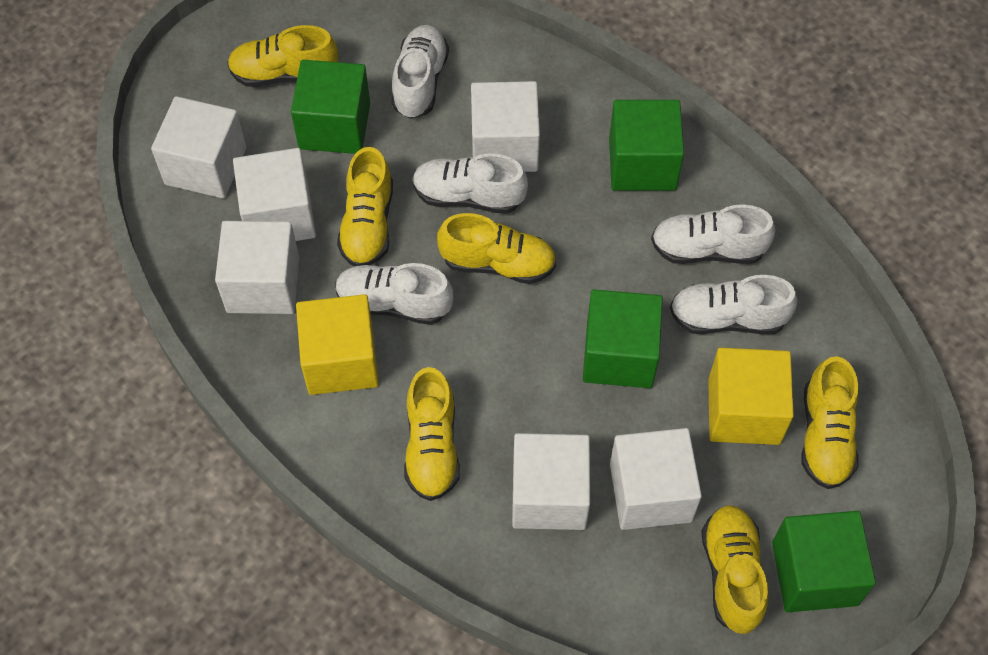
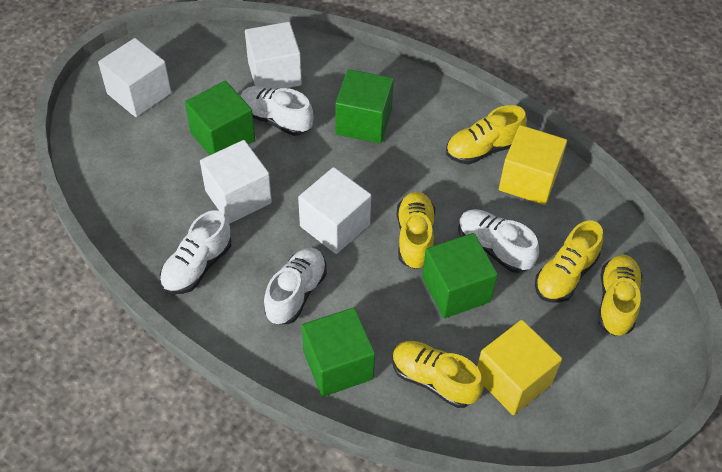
white cube: [151,96,246,198] [215,221,299,314] [233,148,316,241] [471,81,540,172] [512,433,590,530] [610,428,702,530] = 6 -> [98,38,171,117] [200,140,272,224] [245,22,302,89] [298,167,371,254] = 4
white shoe: [335,263,453,325] [391,25,449,119] [413,153,528,214] [651,204,775,264] [670,275,797,334] = 5 -> [160,210,231,294] [241,86,314,136] [264,248,327,324] [459,209,539,273] = 4
yellow shoe: [227,25,338,87] [337,147,393,266] [404,367,460,501] [437,213,556,284] [701,505,768,634] [801,356,858,489] = 6 -> [392,341,484,408] [397,191,435,269] [446,105,527,165] [535,221,603,303] [598,255,643,336] = 5

